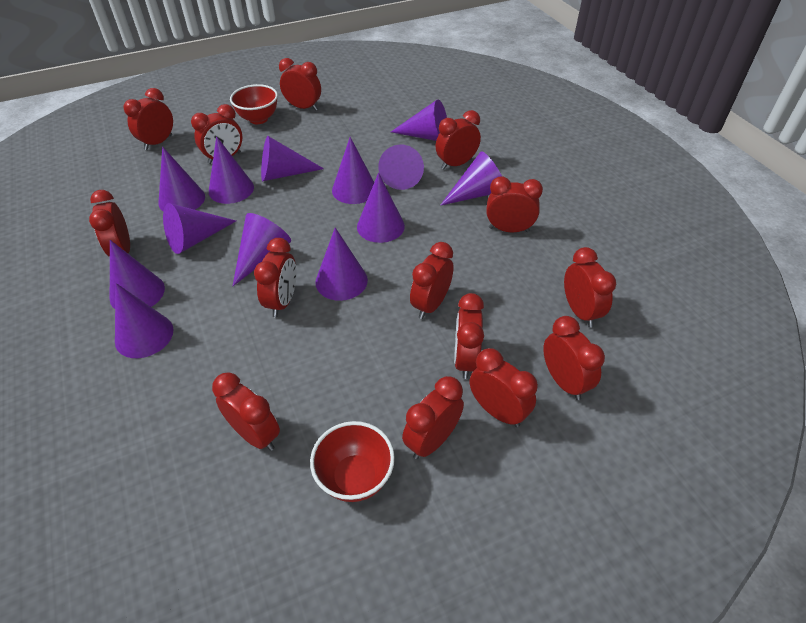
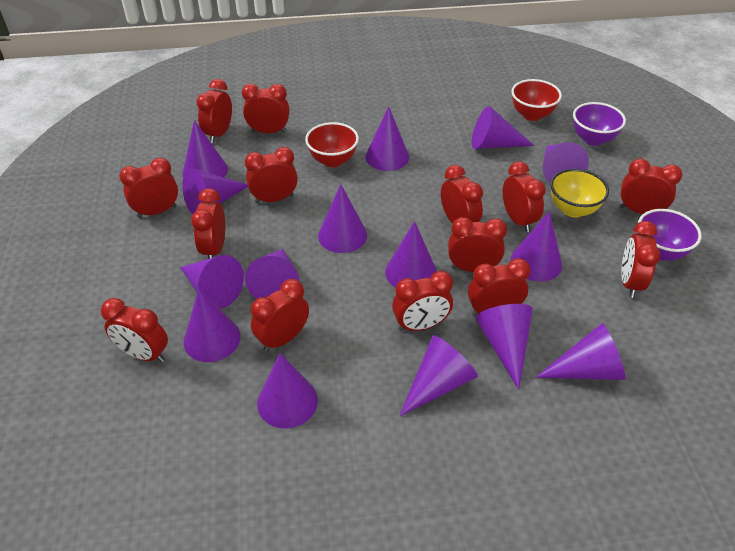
purple bowl: none = 0 -> [573,102,626,146] [638,209,702,261] = 2
purple cone: [110,240,165,309] [115,283,174,358] [158,146,205,211] [163,203,236,254] [209,136,254,204] [233,213,291,286] [261,136,324,181] [315,228,368,301] [332,137,374,204] [357,173,405,243] [378,145,424,190] [391,100,447,141] [440,151,502,206] = 13 -> [180,255,244,309] [182,168,248,214] [183,120,228,177] [184,289,241,362] [245,249,299,299] [257,353,318,428] [318,184,367,253] [365,106,409,171] [385,221,437,288] [399,335,478,417] [472,106,534,149] [475,304,533,390] [511,211,562,282] [535,323,626,380] [543,142,589,183] = 15
yellow bowl: none = 0 -> [550,169,609,217] = 1

